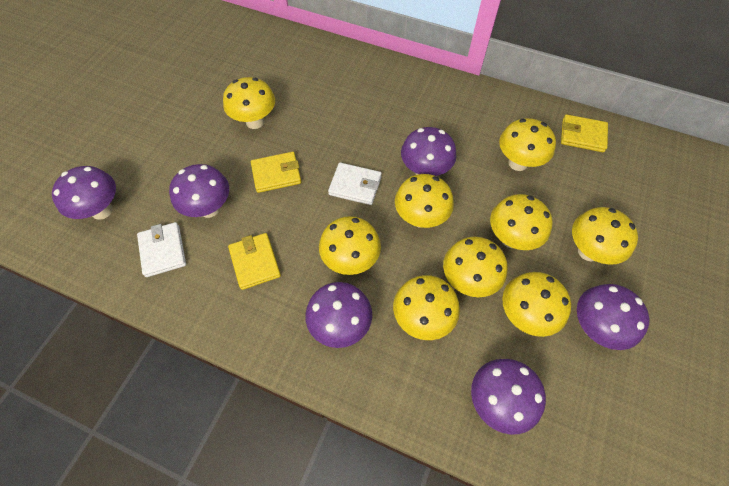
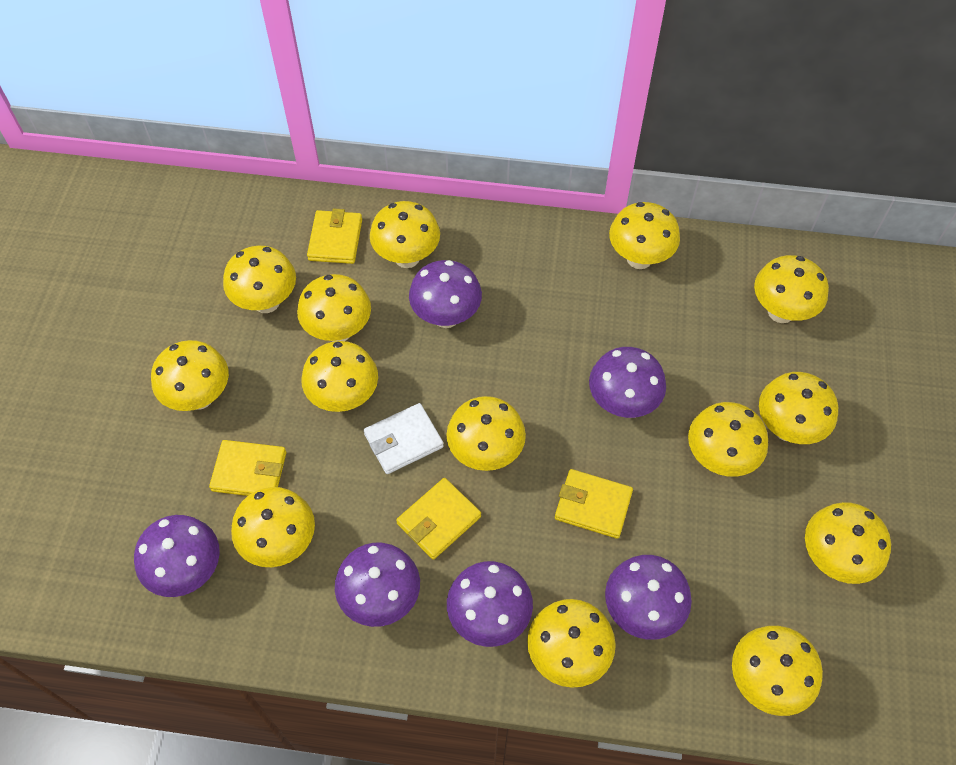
white wallet: [137,222,186,277] [328,162,382,205] = 2 -> [364,403,444,474] = 1
yellow mushroom: [223,77,275,129] [319,216,381,275] [393,275,460,340] [395,174,454,228] [443,237,508,297] [490,194,553,250] [499,118,556,171] [502,272,571,337] [572,207,638,265] = 9 -> [151,340,229,411] [223,246,296,313] [231,487,315,567] [297,274,371,342] [301,341,378,412] [370,201,440,268] [446,396,526,471] [527,599,616,688] [609,202,680,269] [688,402,768,477] [732,626,823,716] [754,255,829,323] [759,372,838,444] [805,502,891,584] = 14
yellow wallet: [228,233,281,290] [251,152,301,193] [561,114,608,152] = 3 -> [209,440,286,496] [307,209,362,264] [396,478,481,560] [555,469,633,539] = 4

